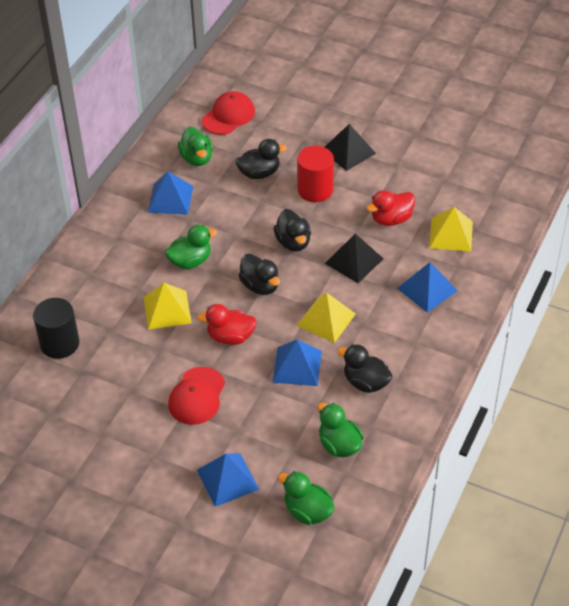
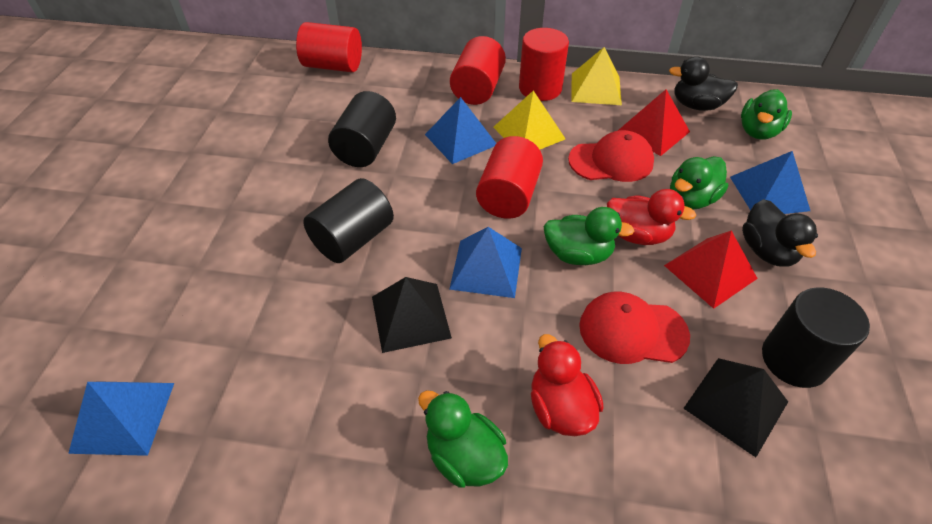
black cylinder: [33,298,79,359] = 1 -> [303,178,394,263] [328,91,396,167] [762,287,870,388] = 3
black duck: [235,139,287,179] [238,254,280,295] [274,209,311,252] [337,344,393,393] = 4 -> [669,56,738,111] [742,199,818,267] = 2
red cylinder: [297,146,334,202] = 1 -> [296,22,362,72] [450,36,506,105] [476,136,543,219] [519,28,569,101] = 4
red pyramid: none = 0 -> [618,89,690,156] [664,230,758,309] = 2
yellow pyramid: [144,283,192,330] [297,292,356,343] [429,207,473,252] = 3 -> [493,90,565,149] [571,47,622,105] = 2

